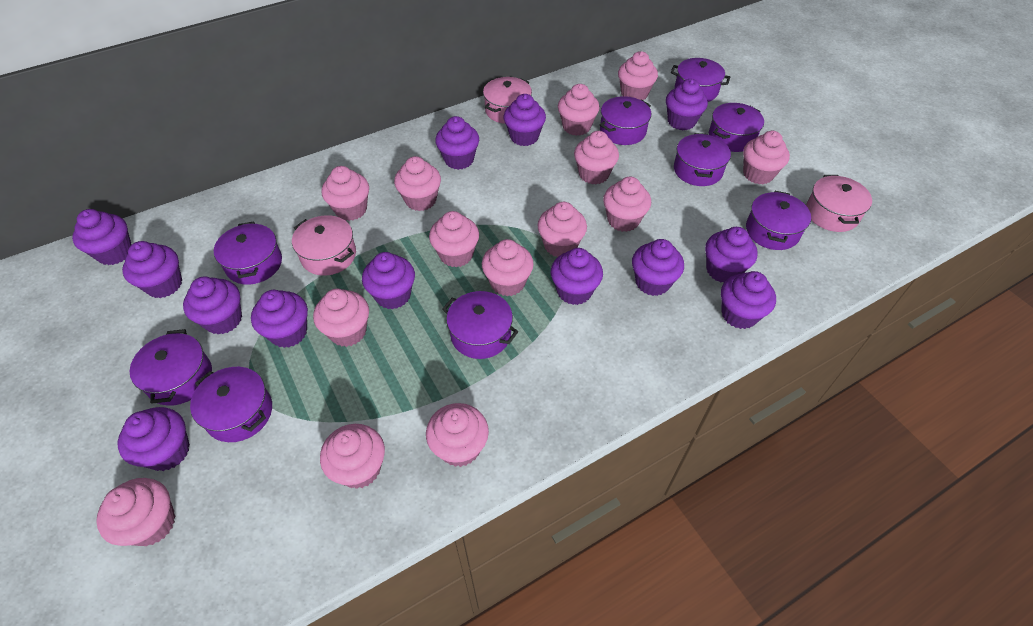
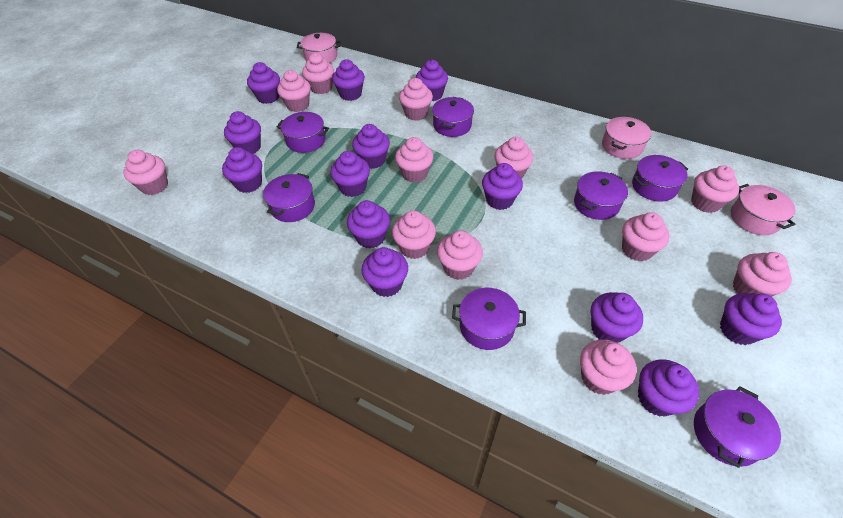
pink cupcake: [96,478,175,546] [313,289,369,347] [320,424,385,489] [321,166,369,221] [394,156,441,211] [426,403,489,467] [429,211,479,267] [482,239,534,296] [537,202,587,257] [558,84,600,136] [574,131,619,184] [603,176,651,232] [618,51,658,100] [743,131,790,184] = 14 -> [123,150,168,195] [277,70,311,112] [302,53,334,94] [392,210,436,259] [395,137,433,183] [399,78,433,121] [437,230,483,280] [494,137,533,178] [580,339,637,395] [622,212,670,261] [691,165,739,213] [733,252,792,297] = 12
purple pot: [129,329,212,406] [190,367,272,442] [214,221,282,285] [442,291,519,359] [600,96,651,145] [671,58,730,102] [674,133,731,186] [709,103,764,152] [746,191,811,250] = 9 -> [263,173,315,222] [277,112,329,153] [432,97,474,137] [452,288,526,350] [574,171,628,220] [632,155,688,202] [694,386,781,468] = 7

